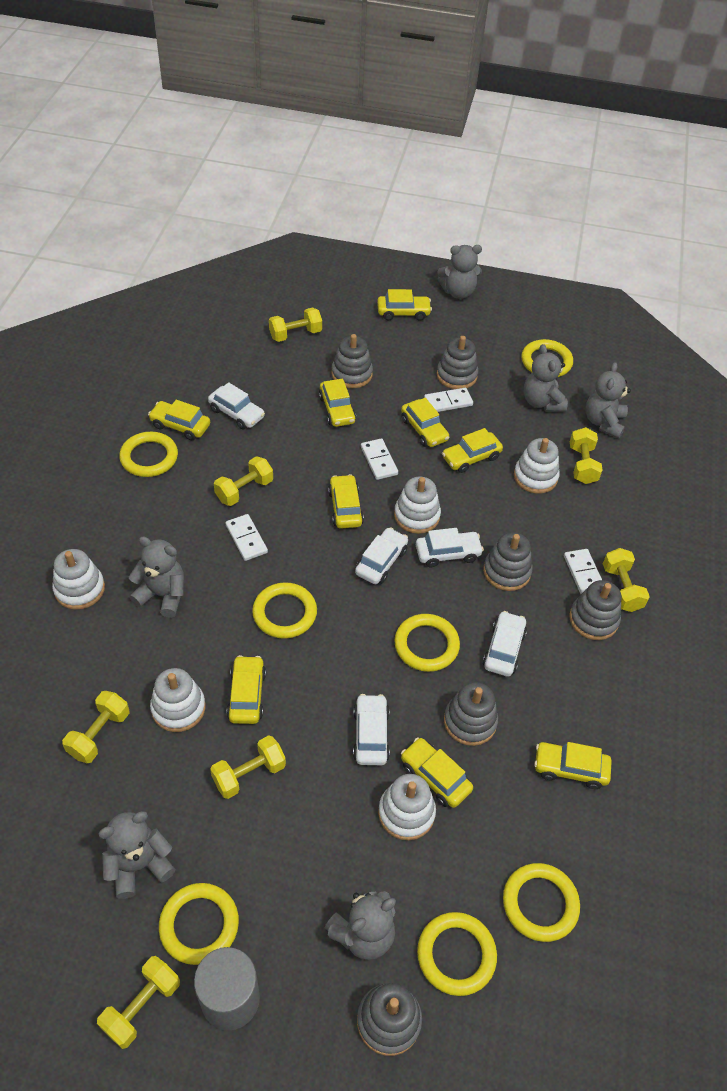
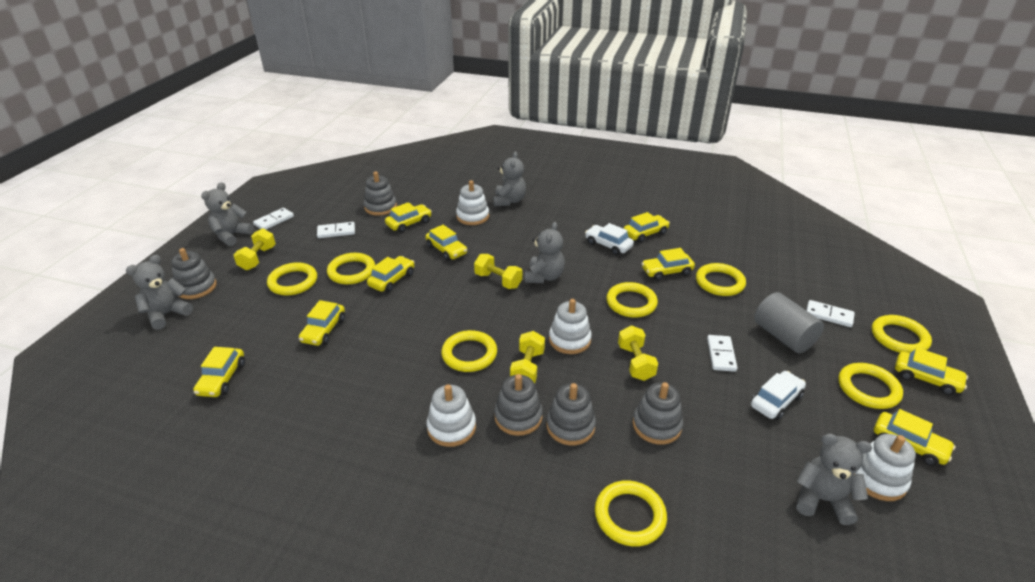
grey stacking toy: [332,334,373,388] [357,983,422,1056] [437,336,478,389] [444,682,498,746] [483,532,533,591] [569,580,621,640] = 6 -> [171,248,217,299] [364,172,397,216] [494,374,543,436] [546,383,596,445] [633,382,683,445] = 5
grey teddy bear: [98,811,175,899] [129,537,184,618] [324,891,396,960] [437,245,482,299] [524,344,568,411] [586,362,631,439] = 6 -> [126,255,193,330] [201,182,254,246] [493,151,526,207] [525,222,565,283] [796,434,872,525] = 5
white car: [208,382,265,429] [353,694,390,765] [355,527,408,584] [416,528,484,567] [483,611,527,677] = 5 -> [585,223,634,255] [751,371,806,420] = 2
white stacking toy: [52,549,105,610] [150,668,206,732] [378,774,436,840] [394,476,441,534] [514,438,560,494] = 5 -> [427,384,476,447] [456,180,489,225] [549,299,592,354] [854,434,916,501] = 4
yellow dumbbell: [62,691,130,763] [97,956,180,1049] [210,735,286,799] [214,456,273,506] [269,307,322,342] [570,427,603,484] [603,548,650,612] = 7 -> [233,228,276,270] [474,254,522,289] [510,331,545,383] [618,326,658,381] = 4
yellow ring: [119,432,178,477] [159,883,239,965] [252,582,317,639] [394,614,460,672] [417,912,497,996] [503,863,580,942] [522,339,573,377] = 7 -> [267,262,317,295] [327,253,375,284] [441,330,497,372] [595,480,667,547] [606,282,658,318] [696,263,746,296] [838,363,903,409] [872,315,932,353] = 8

